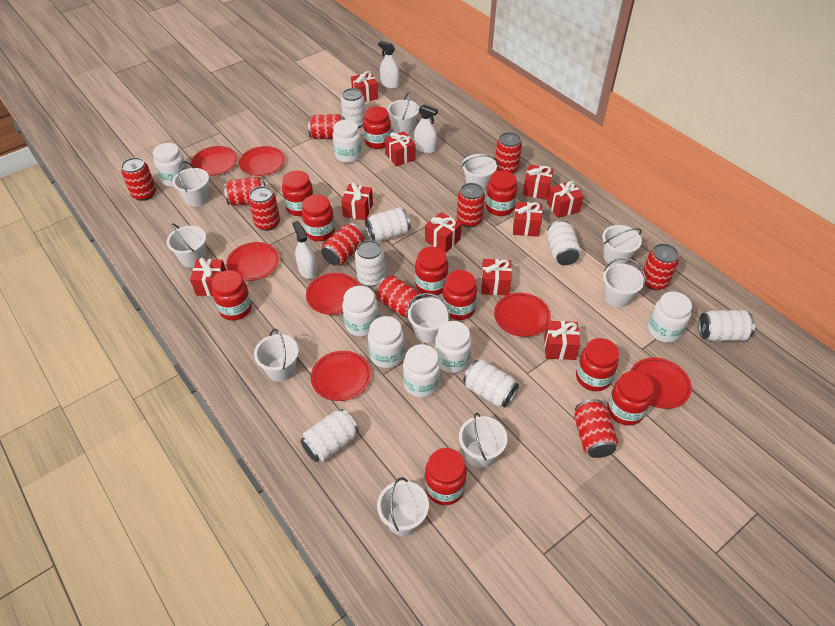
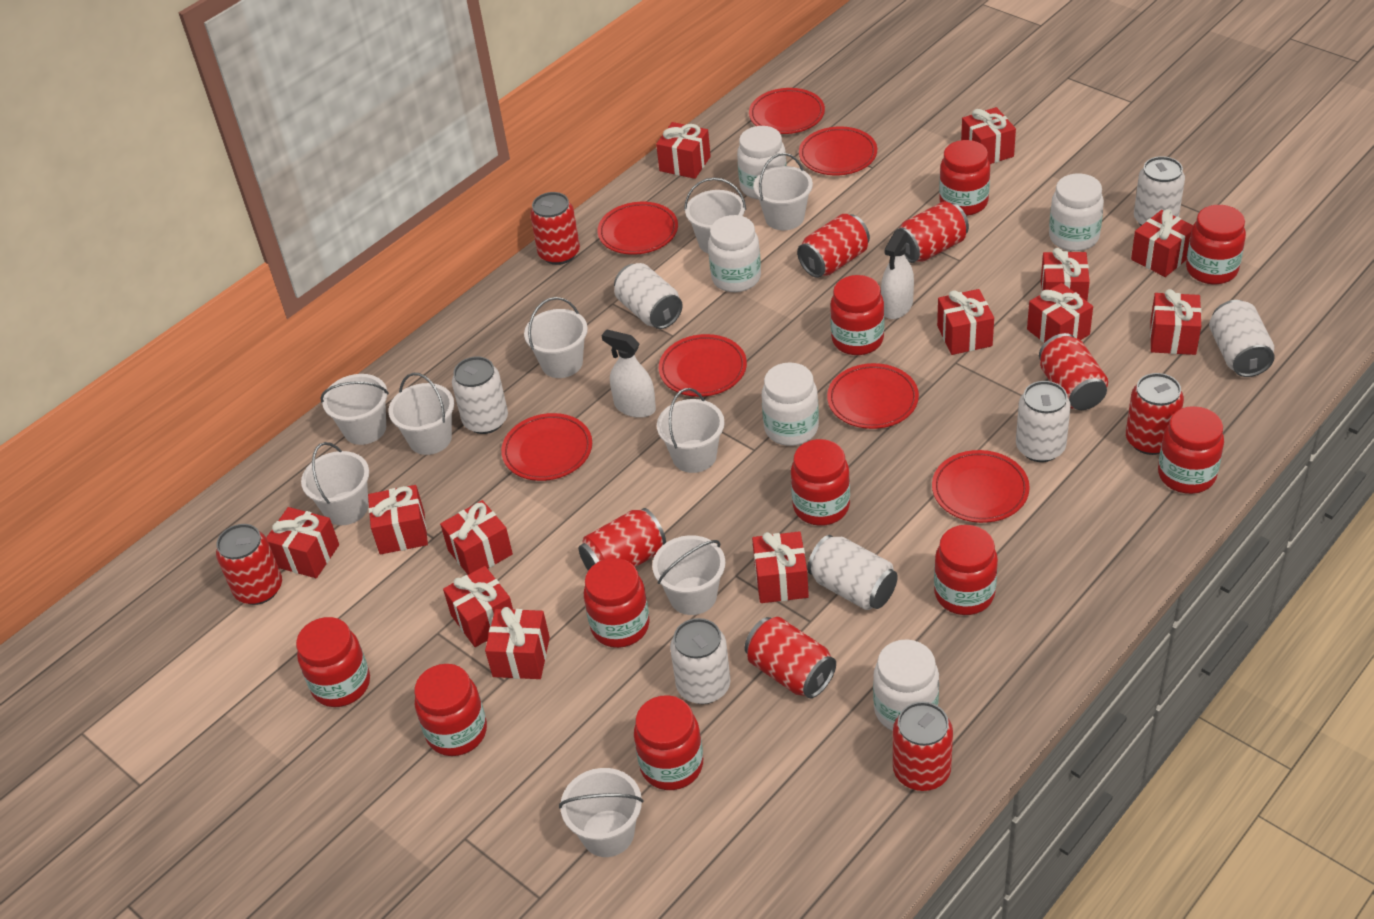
red can: [121,157,156,201] [224,176,265,206] [248,186,280,231] [308,114,345,139] [321,223,365,265] [375,276,423,317] [457,183,485,227] [495,132,522,173] [574,399,618,458] [642,244,679,290] = 10 -> [216,524,282,605] [530,192,580,265] [579,508,666,570] [744,617,836,698] [797,214,870,278] [893,702,953,791] [897,201,969,263] [1039,333,1108,410] [1126,373,1184,455] = 9
red gift: [190,257,226,296] [341,183,373,220] [351,71,378,102] [385,131,416,167] [425,212,462,253] [481,259,512,295] [513,202,542,237] [523,164,554,200] [544,321,580,360] [547,181,584,218] = 10 -> [266,507,339,578] [368,485,428,554] [440,500,513,575] [443,566,513,647] [485,607,550,679] [656,122,711,179] [752,531,809,603] [937,289,994,355] [961,107,1016,164] [1027,283,1093,343] [1041,248,1090,301] [1131,209,1193,277] [1150,289,1201,355] = 13
white bucket: [167,223,206,268] [173,161,209,207] [254,329,299,382] [377,477,429,536] [387,92,419,134] [408,293,450,343] [459,413,507,468] [461,154,498,191] [602,225,642,265] [603,258,645,307] = 10 -> [301,442,369,525] [320,374,389,445] [388,373,454,455] [524,297,588,378] [559,768,643,857] [652,535,725,615] [657,388,725,473] [684,177,746,254] [753,153,813,230] = 9
white jar: [153,143,187,187] [333,120,362,163] [342,286,378,337] [368,316,405,368] [403,344,440,398] [435,321,472,373] [648,291,692,343] = 7 -> [708,215,761,292] [737,126,787,200] [762,362,819,446] [873,639,939,731] [1049,174,1104,251] = 5
white spray bottle: [292,221,317,279] [378,41,400,89] [414,104,438,153] = 3 -> [602,329,656,418] [881,230,914,319] = 2

